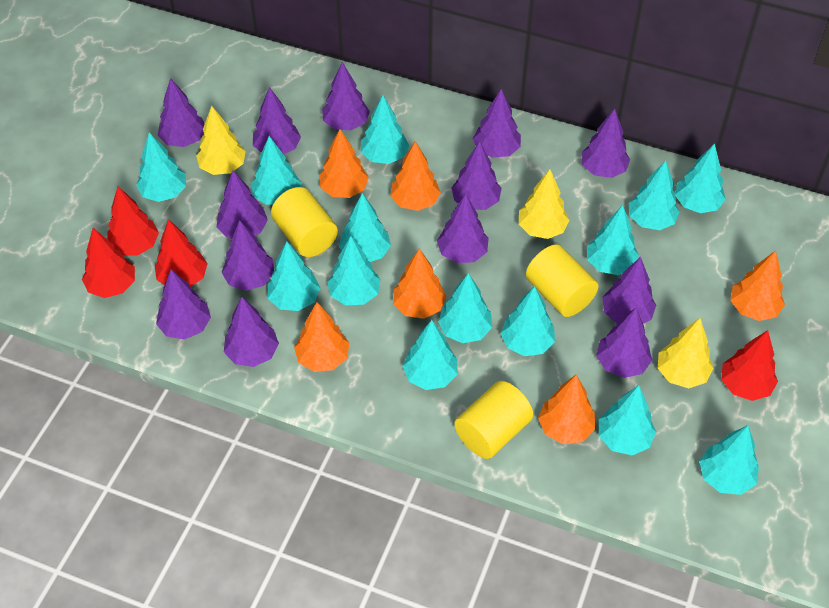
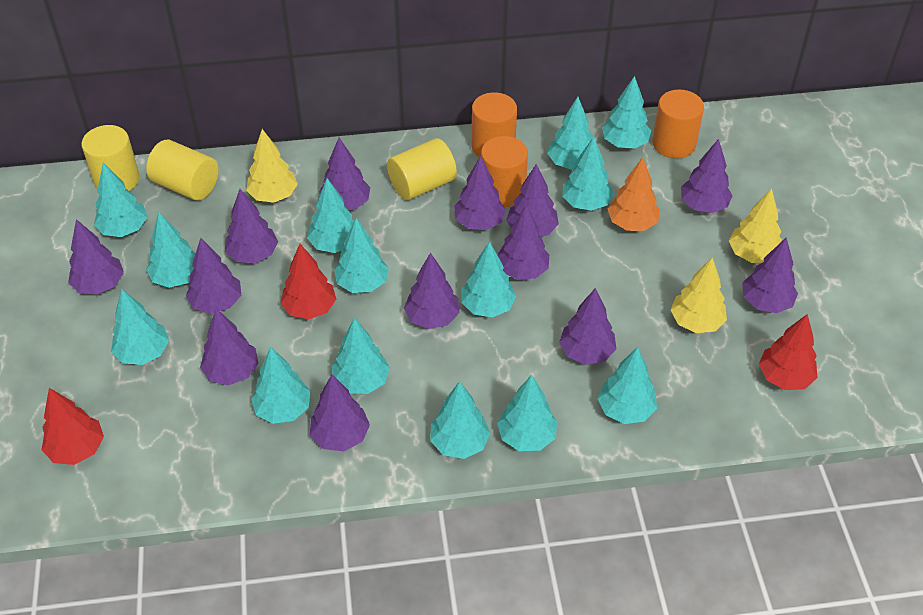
orange cylinder: none = 0 -> [472,92,517,157] [481,136,528,207] [652,90,704,159] = 3
orange tree: [294,302,349,372] [319,129,369,198] [390,141,441,211] [393,248,446,319] [538,375,595,444] [730,251,785,321] = 6 -> [608,157,660,231] = 1
red tree: [82,228,135,298] [107,187,159,256] [155,219,208,287] [721,330,778,401] = 4 -> [42,388,104,465] [280,244,336,319] [759,314,817,390] = 3

